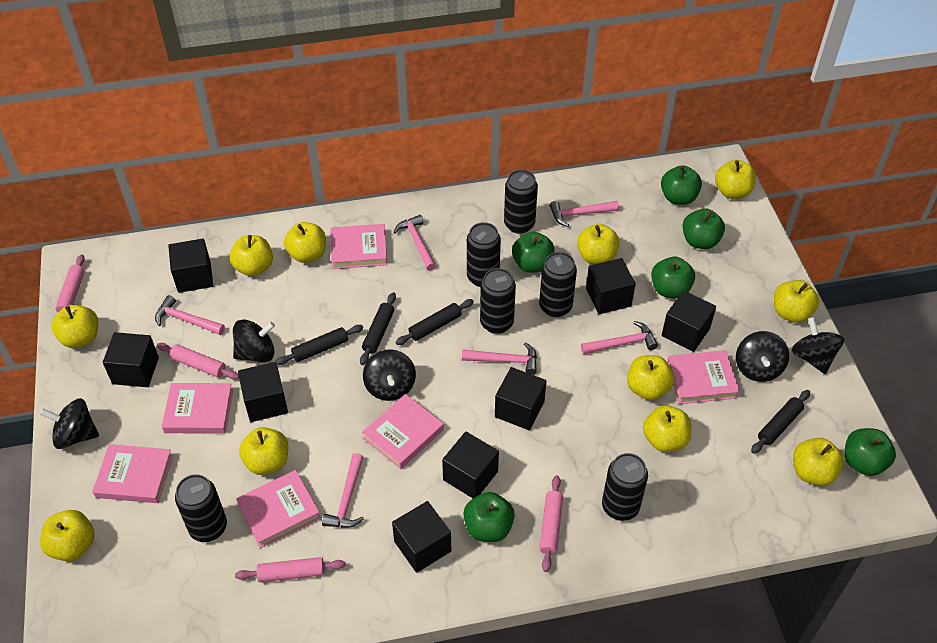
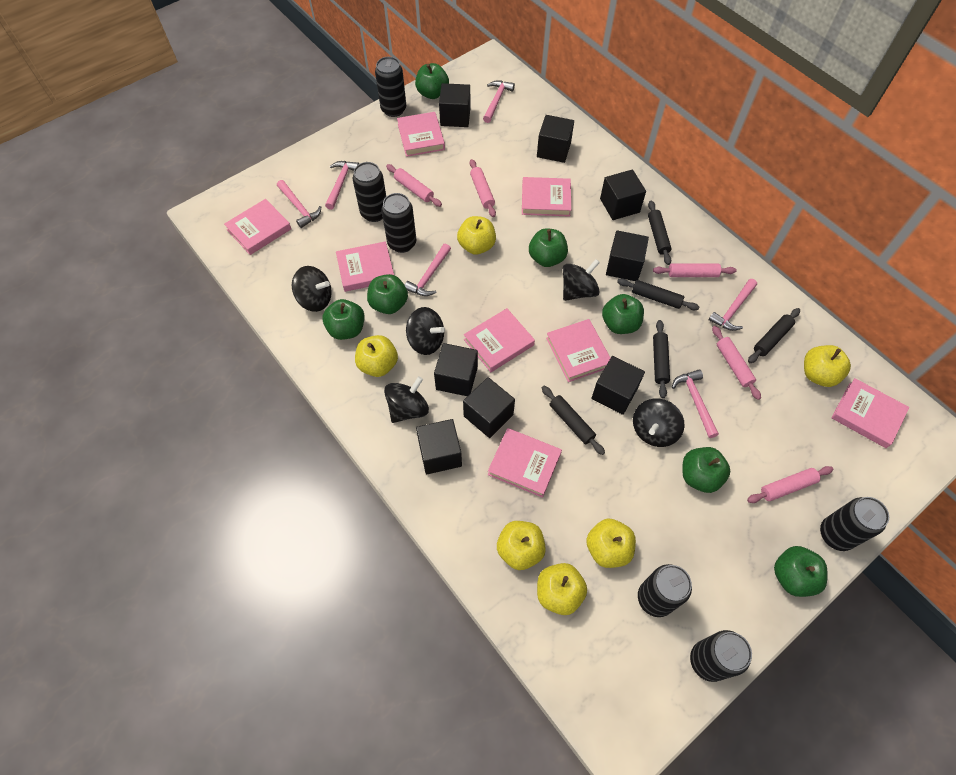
black rolling pin: [275,325,363,365] [360,292,396,365] [396,299,474,345] [751,390,810,454] = 4 -> [542,386,605,455] [617,278,699,310] [648,200,672,265] [653,320,670,398] [748,308,800,363] = 5
green apple: [463,492,515,542] [512,232,555,273] [651,257,695,298] [661,165,702,205] [682,209,725,249] [844,428,896,476] = 6 -> [322,299,365,340] [367,274,408,314] [415,63,449,99] [529,228,568,267] [602,294,644,334] [682,447,730,493] [774,546,827,597] = 7
pink book: [92,444,173,503] [162,383,233,434] [236,470,321,548] [330,224,388,269] [362,394,444,469] [667,350,740,404] = 6 -> [224,199,291,255] [336,241,394,292] [397,112,445,157] [464,308,535,372] [488,428,562,498] [522,177,571,217] [546,319,610,382] [831,378,909,448] = 8
pink rolling pin: [55,254,85,312] [157,343,239,380] [235,557,346,582] [539,475,563,572] = 4 -> [386,164,442,207] [470,159,496,217] [653,263,737,277] [712,326,761,400] [747,466,833,503] = 5
yellow apple: [40,510,95,561] [51,305,98,348] [230,235,273,276] [239,427,288,475] [284,222,326,263] [577,224,620,264] [627,355,674,400] [643,405,691,452] [715,160,756,199] [774,280,819,323] [793,438,844,486] = 11 -> [355,335,398,377] [457,216,496,255] [497,521,546,570] [537,563,587,615] [586,519,636,568] [804,345,851,387] = 6

